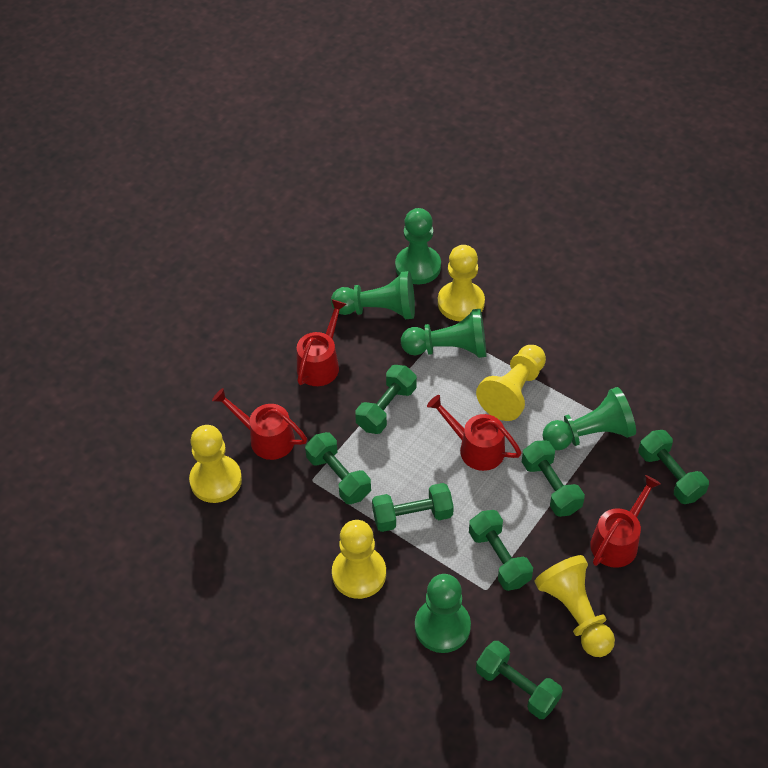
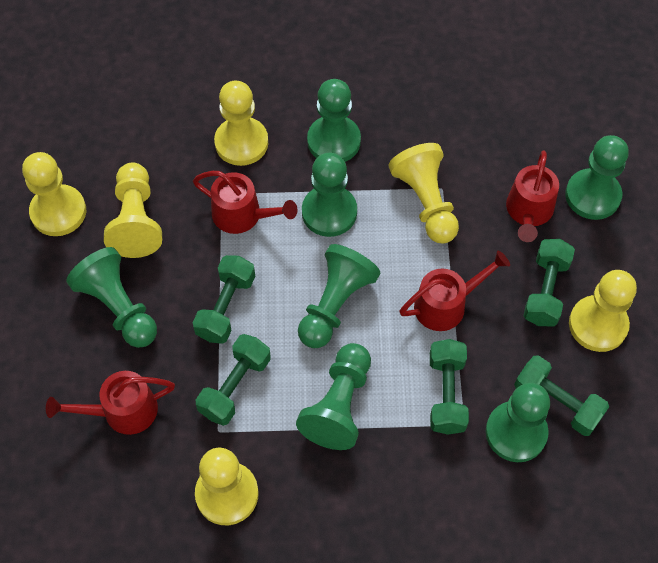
green dumbbell: [305,432,371,504] [355,365,417,434] [372,483,454,532] [469,510,533,591] [476,641,563,719] [522,440,585,517] [639,430,709,504] = 7 -> [193,255,255,344] [196,334,271,426] [430,339,469,435] [514,355,609,436] [523,239,575,326] = 5
green pawn: [331,271,415,319] [395,208,441,284] [401,309,486,358] [415,574,471,653] [542,387,636,450] = 5 -> [66,247,157,348] [296,343,371,450] [298,244,380,348] [302,153,357,237] [307,79,361,162] [486,383,550,462] [565,135,629,220] = 7
yellow pawn: [189,425,242,503] [332,520,386,599] [438,245,485,322] [476,345,546,421] [534,555,615,657] = 5 -> [22,152,86,236] [104,163,162,258] [195,448,259,525] [214,81,268,166] [388,143,459,244] [569,270,637,352] = 6

